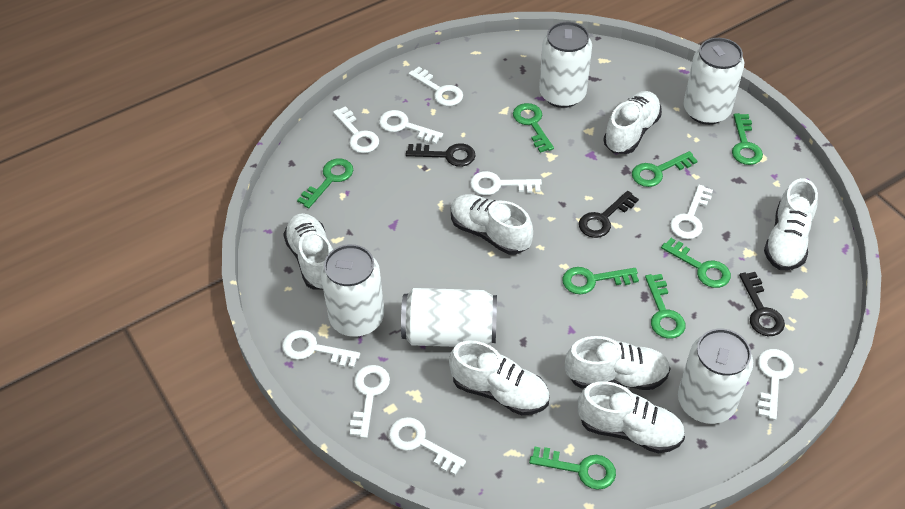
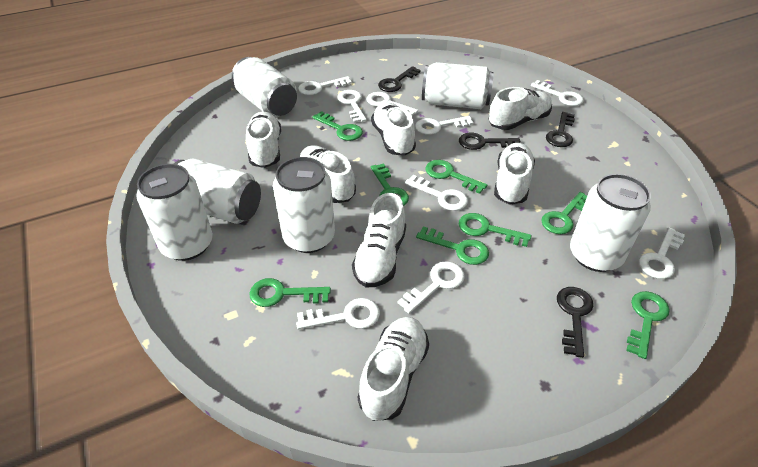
black key: [406,143,476,167] [579,191,639,238] [739,272,785,336] = 3 -> [378,66,421,92] [459,133,520,150] [546,112,575,147] [557,287,593,358] = 4
white can: [321,244,384,337] [401,288,497,347] [539,22,592,108] [678,329,753,424] [684,38,744,125] = 5 -> [136,164,213,261] [174,159,261,224] [232,57,297,117] [273,157,335,253] [422,62,494,109] [570,174,651,272] = 6

